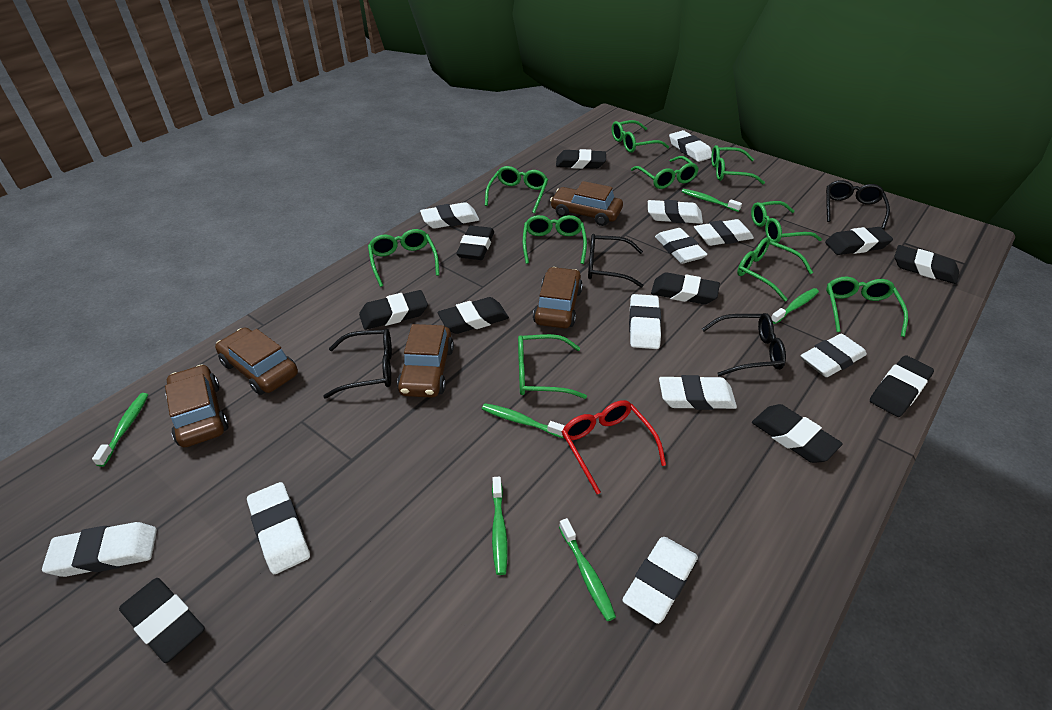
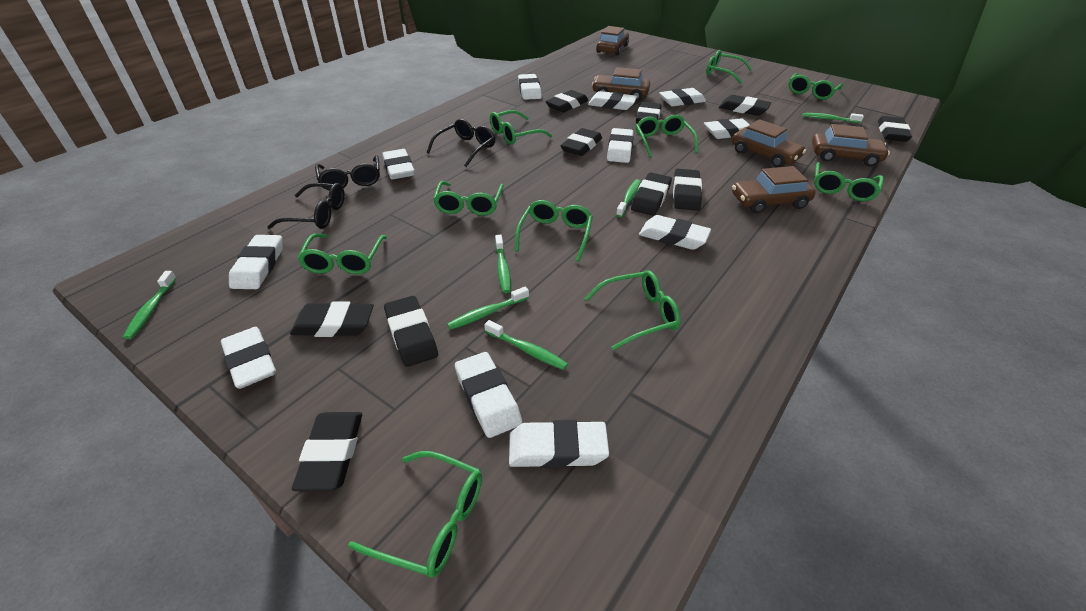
black glasses: [323,329,392,399] [588,234,644,288] [702,313,786,376] [826,180,890,229] = 4 -> [267,183,344,229] [315,155,380,191] [427,119,495,167] = 3
red glasses: [562,400,666,494] = 1 -> none = 0

